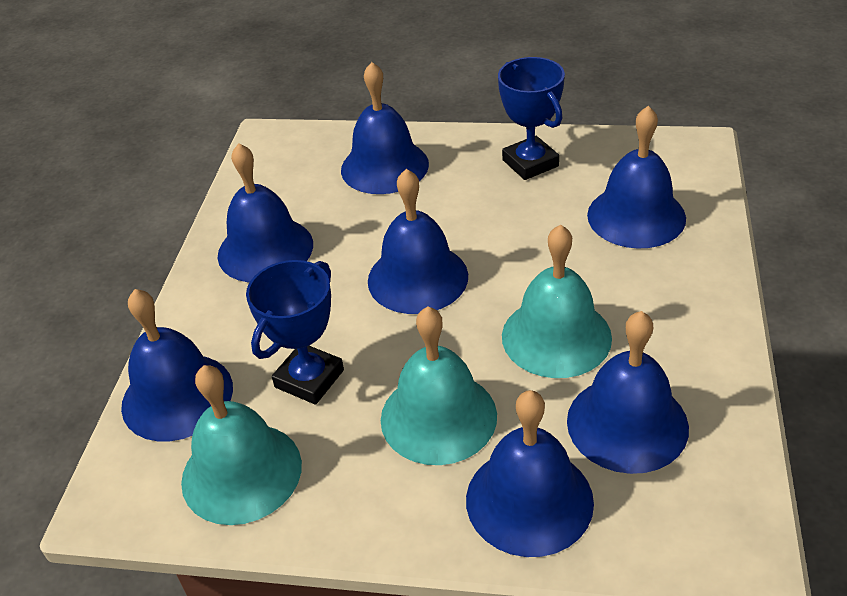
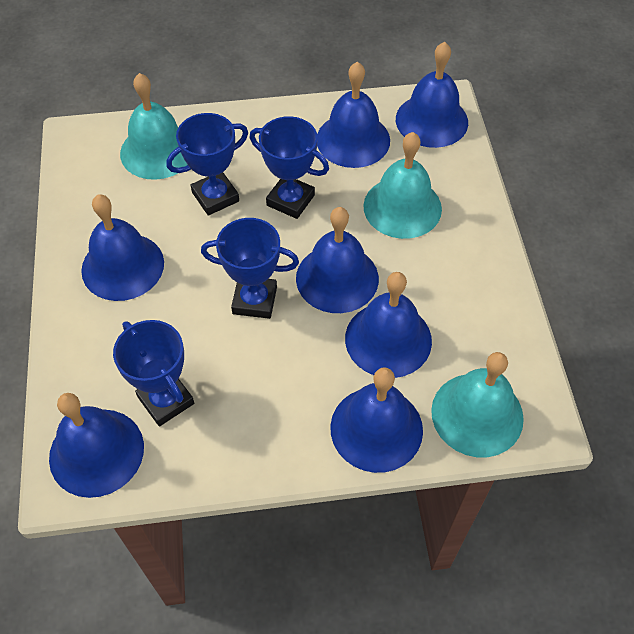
blue trophy: [246,260,344,405] [498,57,565,180] = 2 -> [113,320,194,426] [166,113,248,215] [201,218,299,319] [250,116,329,219] = 4

